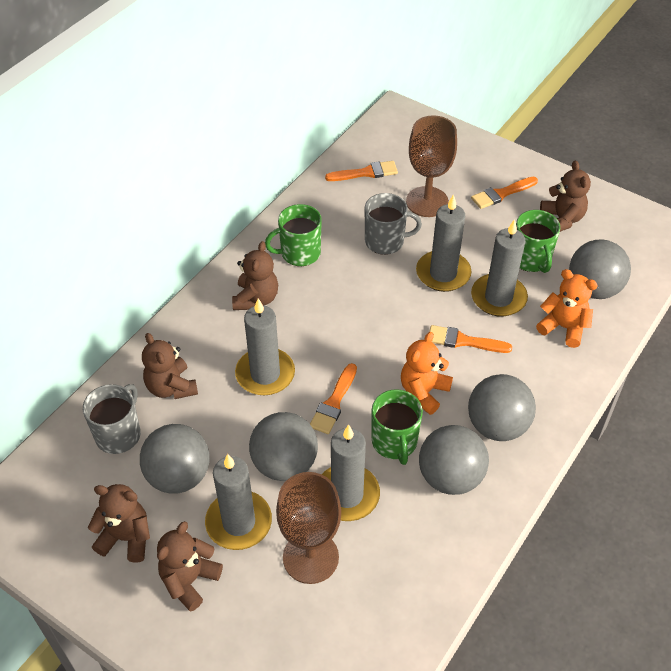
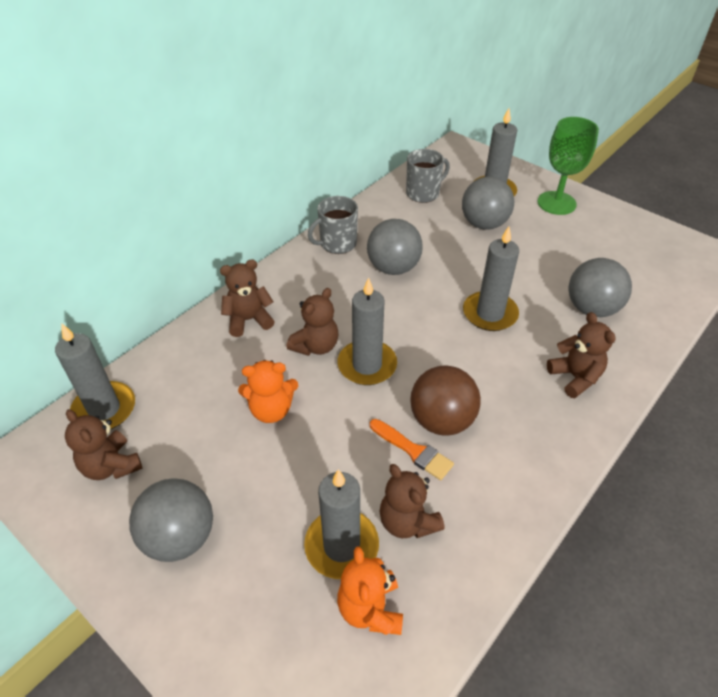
brown ball: none = 0 -> [410,366,481,436] = 1
brown goblet: [276,472,341,584] [406,115,457,217] = 2 -> none = 0
green goblet: none = 0 -> [538,117,599,215] = 1
green mug: [265,204,322,266] [372,389,423,465] [516,210,560,273] = 3 -> none = 0
grey ball: [140,424,210,494] [249,412,318,481] [419,425,489,495] [468,374,536,441] [569,240,631,299] = 5 -> [129,478,213,562] [367,219,423,275] [462,177,514,230] [569,258,632,317] = 4
orange brush: [310,363,357,434] [325,161,398,181] [429,325,512,353] [471,177,538,209] = 4 -> [370,419,454,480] = 1

